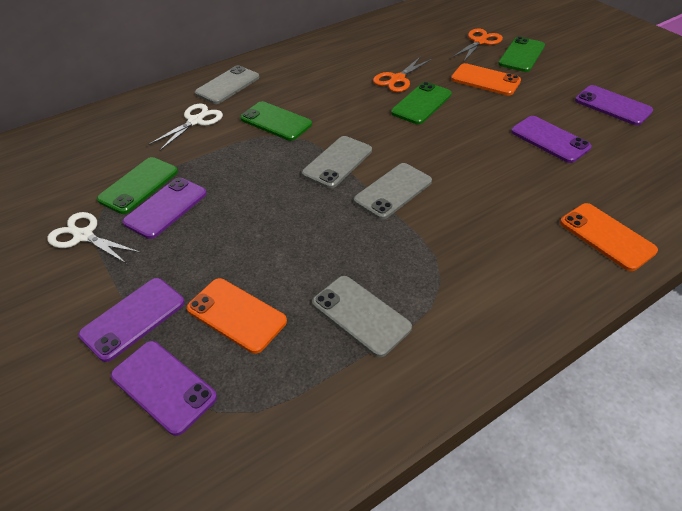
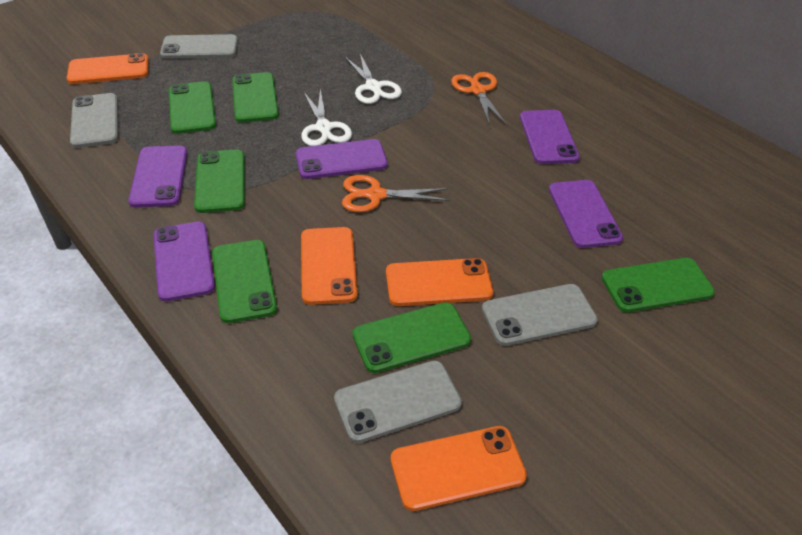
green phone: [97,157,178,214] [240,101,312,141] [391,82,452,124] [498,36,545,72] = 4 -> [169,81,216,134] [194,150,245,213] [212,240,277,323] [232,72,279,123] [353,302,471,373] [601,258,715,312] = 6
orange phone: [187,278,287,354] [451,63,521,96] [560,203,658,271] = 3 -> [67,53,149,84] [301,227,357,305] [386,258,493,306] [391,426,527,511] = 4

